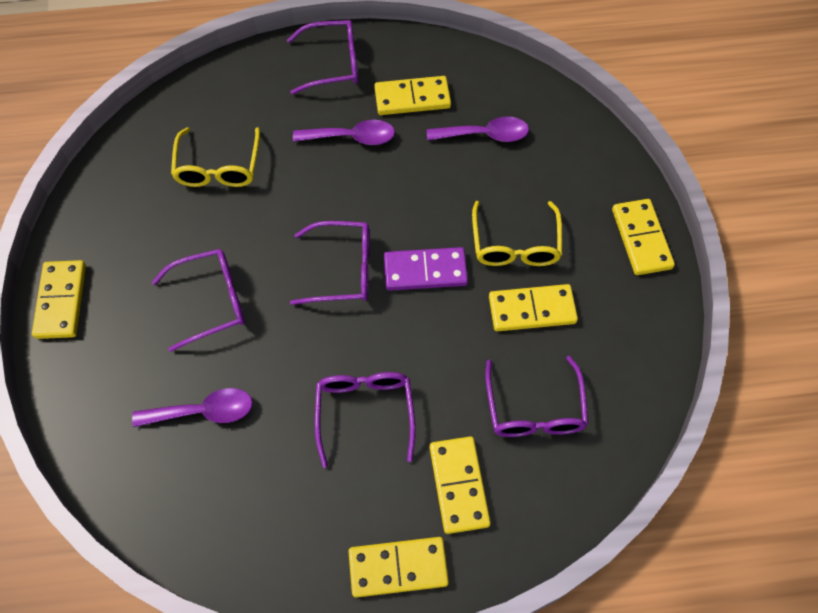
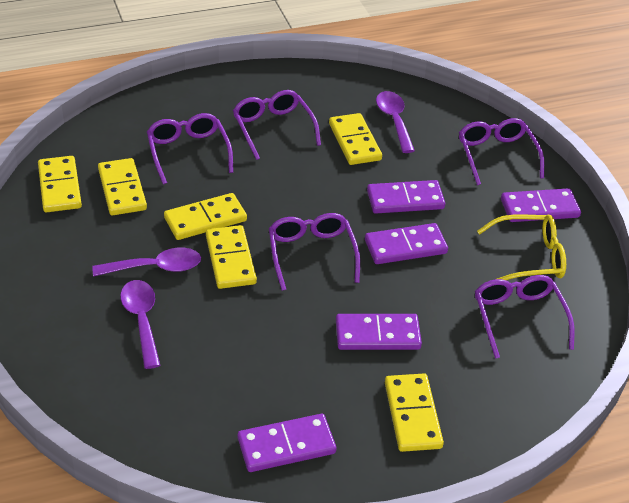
purple domino: [384,247,468,291] = 1 -> [238,414,336,472] [336,314,422,350] [365,223,448,264] [367,180,445,214] [501,188,581,222] = 5
yellow glasses: [171,127,260,187] [472,201,563,266] = 2 -> [477,215,566,280] = 1

